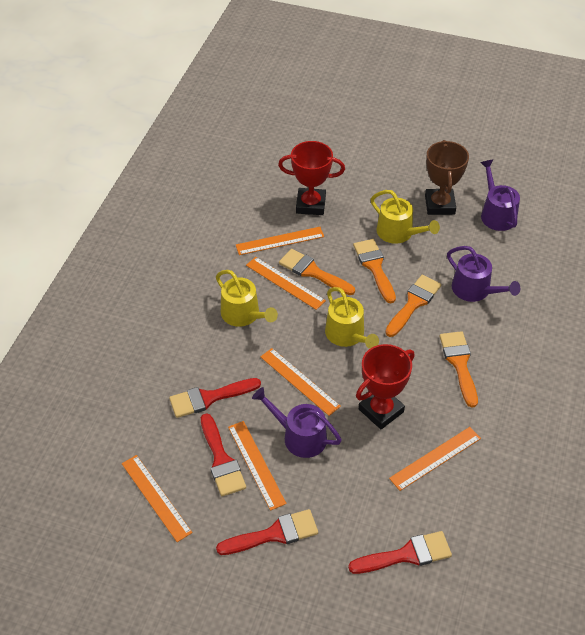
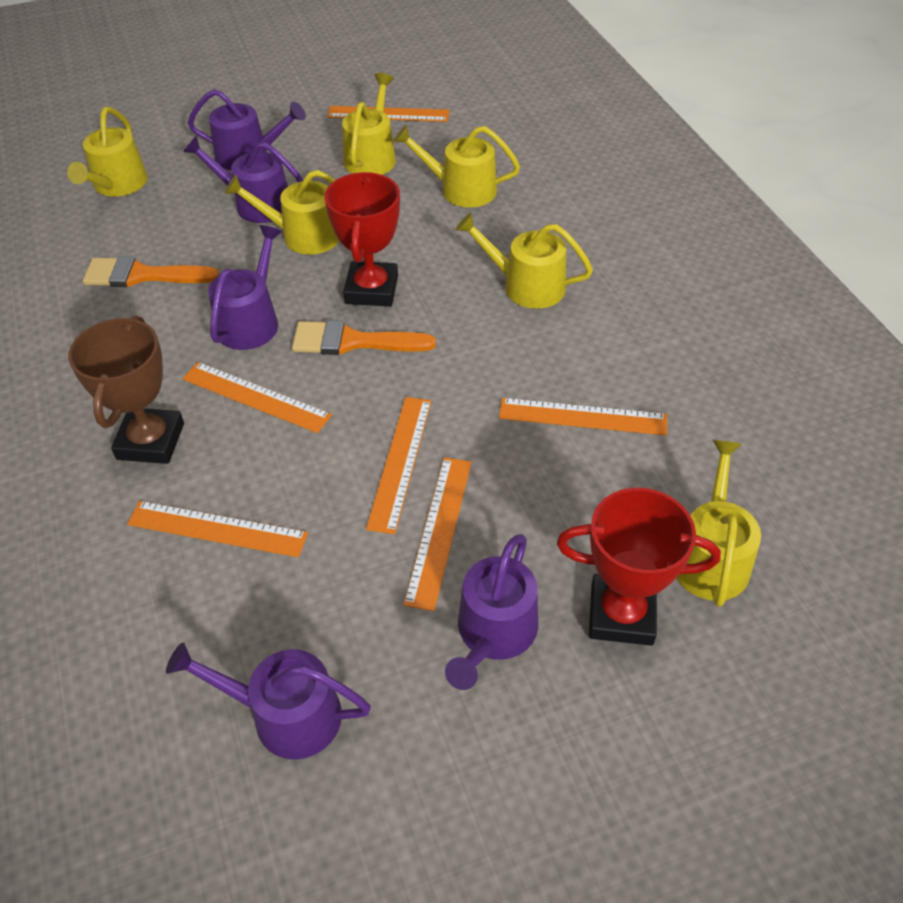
orange brush: [279,249,355,295] [353,239,396,304] [385,275,441,337] [439,331,478,408] = 4 -> [83,256,219,287] [292,320,436,355] = 2
purple watering can: [252,387,342,458] [447,246,520,302] [480,160,520,231] = 3 -> [166,642,371,760] [183,136,303,223] [188,89,306,170] [208,225,282,350] [445,534,538,690] = 5
red brush: [169,378,261,418] [201,413,246,496] [216,509,318,555] [348,531,452,574] = 4 -> none = 0
yellow watering can: [216,270,278,327] [325,287,379,349] [371,190,440,244] = 3 -> [67,107,148,196] [225,170,340,255] [342,73,396,175] [393,125,520,208] [456,213,593,309] [677,440,761,607] = 6

